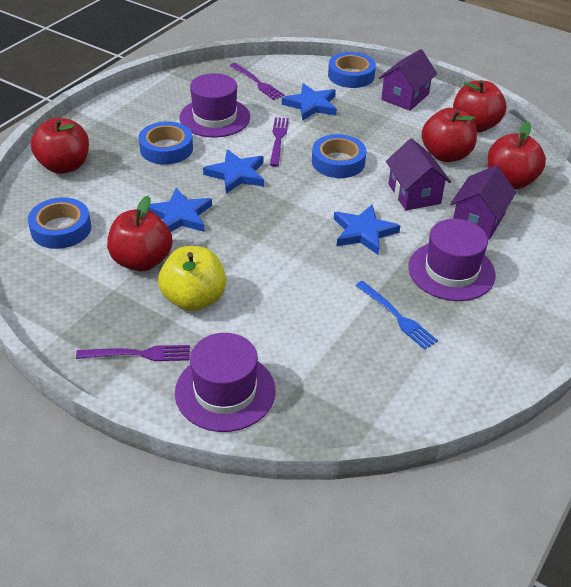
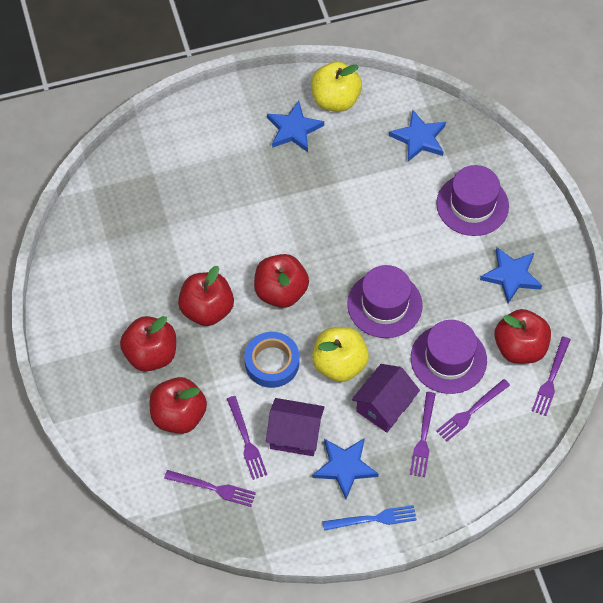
blue tape: [28,197,91,249] [138,121,193,165] [312,134,366,178] [328,52,376,88] = 4 -> [244,332,299,388] = 1
purple fork: [76,345,190,361] [230,63,284,100] [270,117,289,167] = 3 -> [164,470,256,507] [227,396,267,480] [410,392,436,477] [436,379,510,442] [532,336,571,416] = 5
purple house: [379,49,437,111] [386,138,451,210] [450,165,516,240] = 3 -> [266,398,324,456] [352,364,420,433] = 2
yellow apple: [158,246,226,311] = 1 -> [311,61,362,112] [312,327,369,382] = 2

